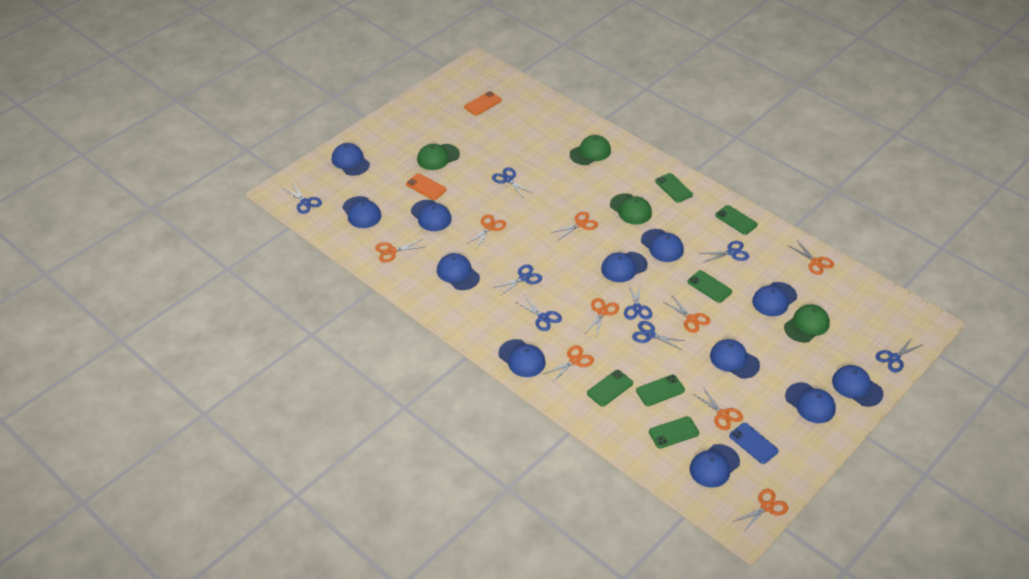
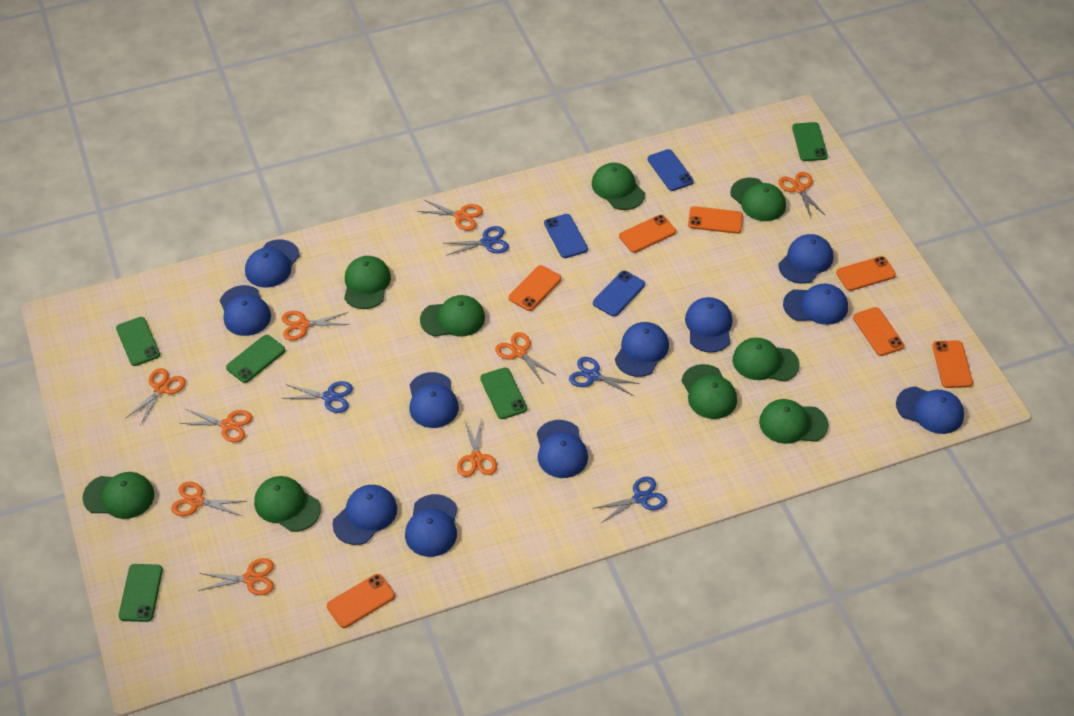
blue cap: [332,143,370,175] [342,196,381,228] [411,200,452,231] [437,253,480,290] [498,339,546,377] [601,252,648,282] [641,229,684,262] [690,444,740,488] [710,339,760,378] [752,282,797,316] [785,382,836,423] [832,365,883,407] = 12 -> [220,285,271,336] [245,239,300,288] [333,485,397,545] [405,494,457,557] [410,372,459,428] [537,420,588,478] [615,322,669,377] [685,297,732,353] [778,234,833,284] [783,284,848,325] [896,386,964,434] = 11
blue phone: [729,423,779,464] = 1 -> [544,214,588,258] [593,271,645,317] [648,149,694,191] = 3
blue scissors: [283,183,322,214] [492,167,533,197] [493,264,542,296] [516,295,562,331] [624,283,653,320] [632,321,685,350] [698,241,749,262] [875,337,924,372] = 8 -> [282,381,353,413] [445,226,509,256] [569,357,640,396] [593,477,667,523] = 4
green cap: [417,144,460,170] [570,135,611,165] [610,193,652,224] [784,304,830,343] = 4 -> [82,472,154,519] [254,476,321,532] [344,256,391,309] [420,295,485,337] [592,163,645,210] [681,364,737,419] [730,178,786,221] [733,338,799,382] [759,399,829,444] = 9
green phone: [587,370,633,407] [636,375,685,406] [649,416,699,449] [655,173,693,203] [688,270,732,303] [715,205,758,235] = 6 -> [116,317,160,366] [119,564,163,622] [226,335,285,383] [480,368,527,419] [792,122,828,161] = 5
orange phone: [406,173,447,200] [464,91,502,116] = 2 -> [327,574,395,628] [509,265,561,311] [619,215,676,253] [688,206,743,234] [836,256,896,291] [853,307,904,356] [932,340,973,388] = 7

